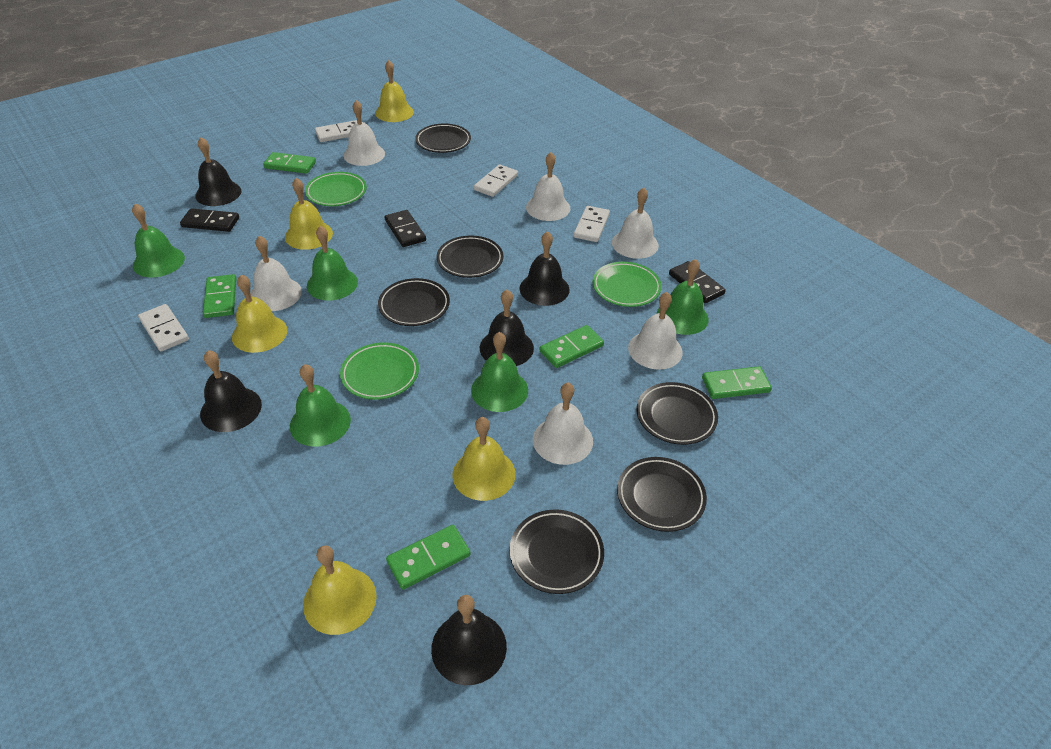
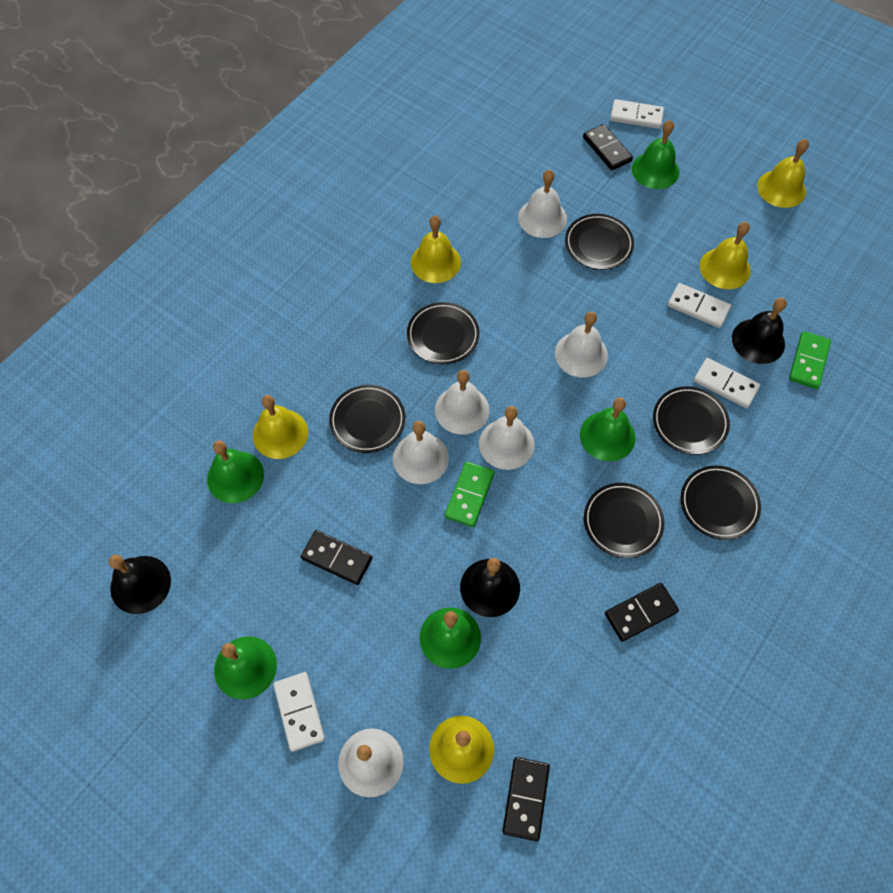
black bell: [195,137,241,206] [200,350,262,432] [431,595,507,685] [480,290,534,366] [519,231,570,306] = 5 -> [109,555,171,614] [460,558,520,617] [732,298,787,364] = 3
black domino: [180,208,239,232] [385,210,426,247] [669,261,726,303] = 3 -> [301,530,372,585] [502,757,550,841] [583,124,633,170] [605,583,679,642] = 4
green domino: [203,274,236,318] [263,152,316,174] [386,525,471,589] [540,325,604,368] [702,366,772,399] = 5 -> [445,461,494,527] [789,331,831,389] = 2
green plate: [305,172,367,206] [340,342,419,400] [593,262,662,307] = 3 -> none = 0

